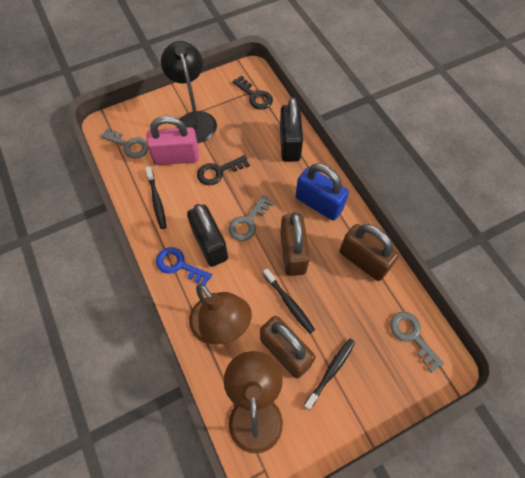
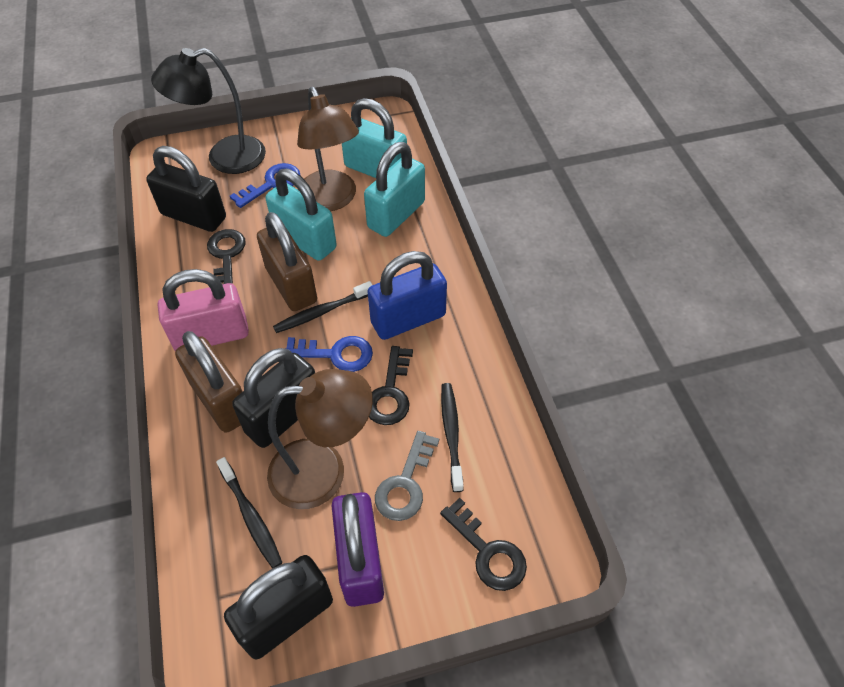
black key: [197,155,250,186] [232,75,273,110] = 2 -> [207,229,246,284] [369,346,413,425] [440,498,527,591] = 3
black padlock: [187,204,228,267] [280,97,303,162] = 2 -> [146,146,226,232] [224,555,333,659] [232,348,315,448] = 3
blue key: [156,247,212,286] = 1 -> [230,163,300,208] [286,336,373,372] = 2
brown padlock: [260,316,316,378] [280,212,310,276] [339,224,399,281] = 3 -> [175,331,243,433] [257,212,317,311] = 2
grey key: [101,127,148,158] [228,195,274,241] [390,312,444,373] = 3 -> [375,431,439,521] = 1
purple padlock: none = 0 -> [331,492,384,607] = 1
turquoise padlock: none = 0 -> [266,169,337,261] [342,98,407,178] [364,142,425,237] = 3

